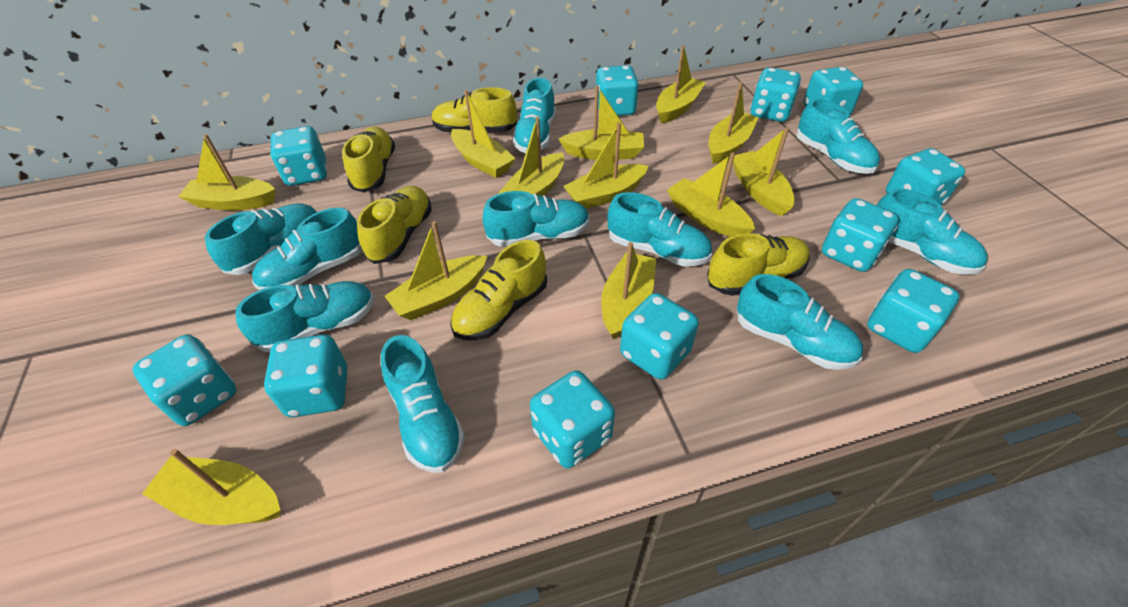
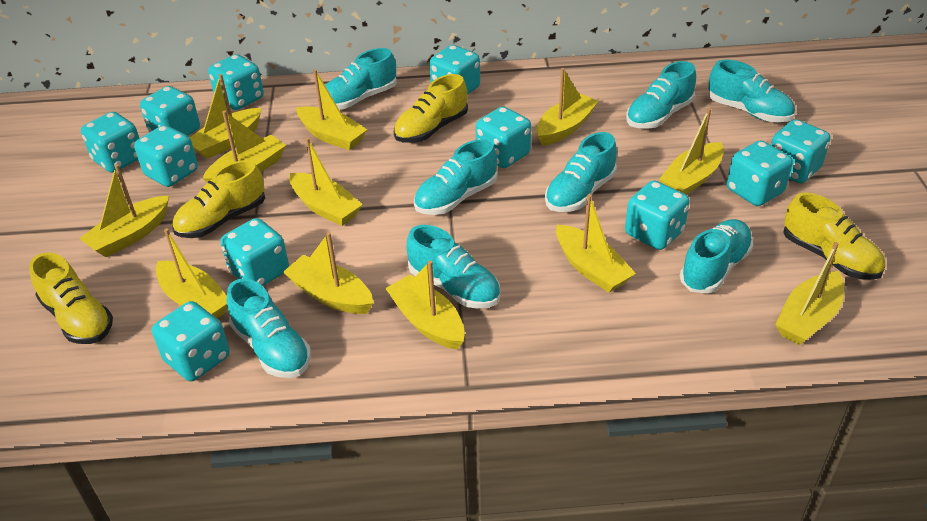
turquoise shoe: [205,203,317,275] [235,281,374,352] [252,208,362,290] [381,335,465,473] [482,191,590,247] [512,78,556,153] [607,192,712,266] [737,274,863,370] [796,99,880,174] [877,188,988,274] = 10 -> [227,278,311,378] [325,48,397,110] [406,225,500,308] [414,139,497,215] [545,132,617,212] [626,61,696,129] [680,219,753,294] [708,60,795,122] = 8
yellow shoe: [342,127,395,193] [357,186,432,264] [431,87,517,132] [450,240,547,340] [707,233,810,296] = 5 -> [29,252,113,344] [172,160,265,238] [394,74,468,143] [783,192,885,280] = 4

